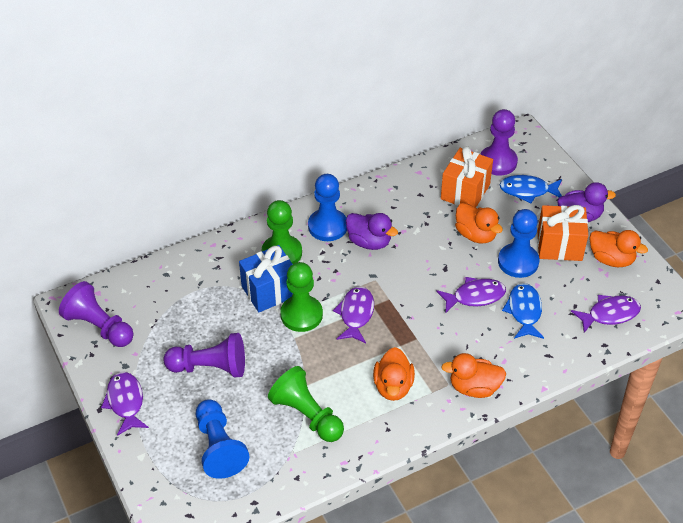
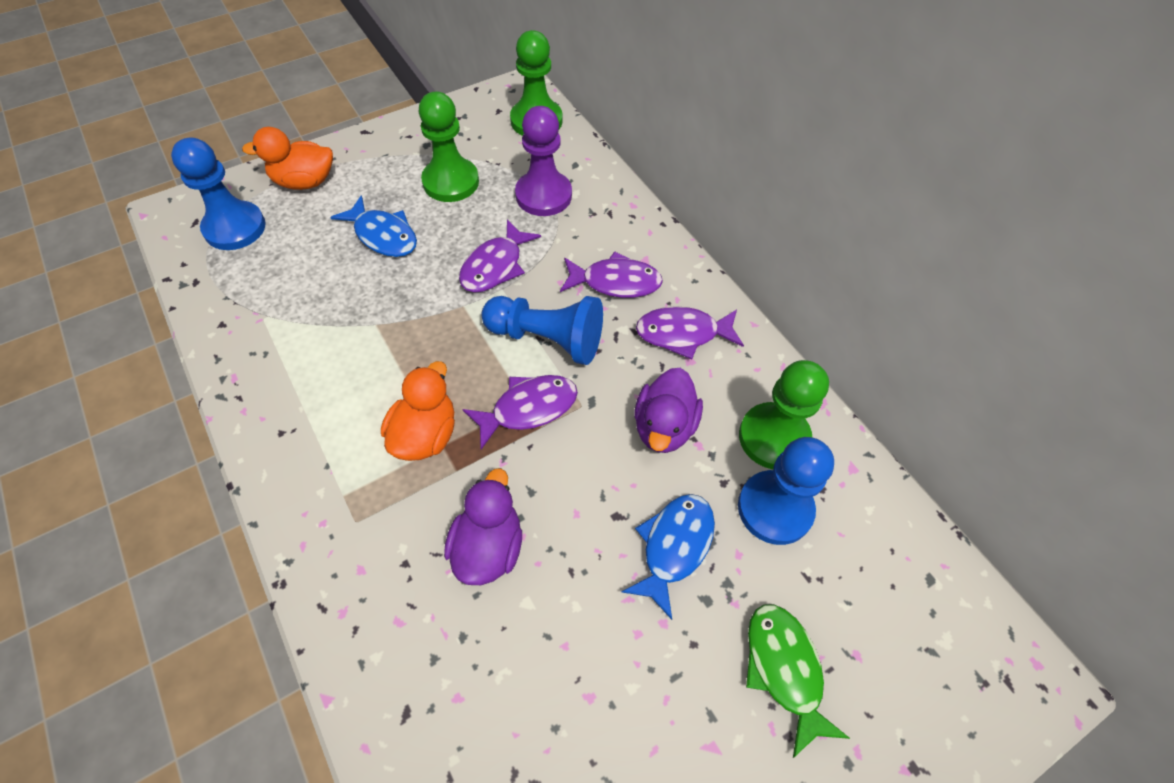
blue gift: [239,245,292,312] = 1 -> none = 0
green fish: none = 0 -> [746,604,850,758] = 1
orange duck: [373,347,415,401] [441,353,506,398] [455,203,503,244] [589,230,648,267] = 4 -> [242,127,333,190] [381,361,455,461] = 2
orange gift: [441,146,493,208] [538,205,588,261] = 2 -> none = 0
purple pawn: [59,281,134,347] [163,333,245,378] [480,109,518,176] = 3 -> [515,106,572,216] = 1

